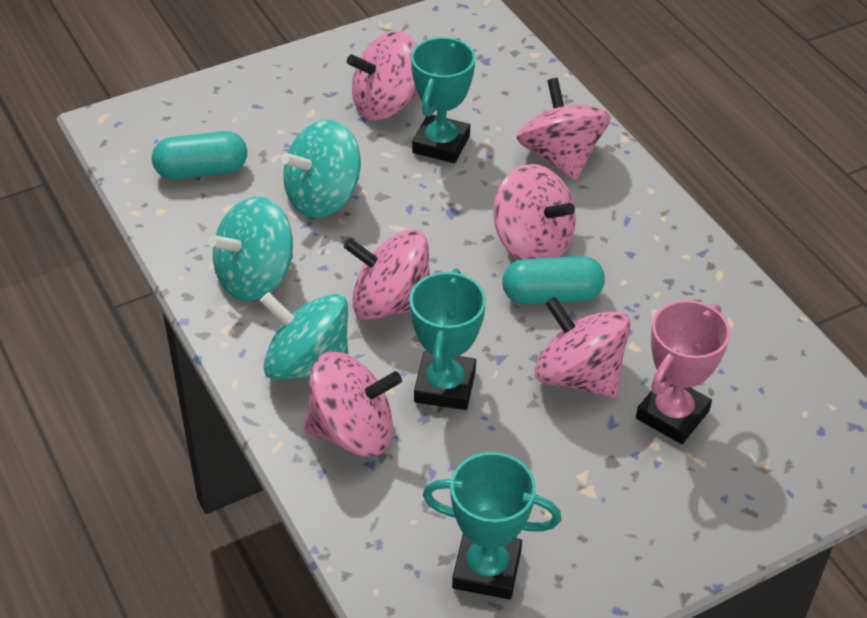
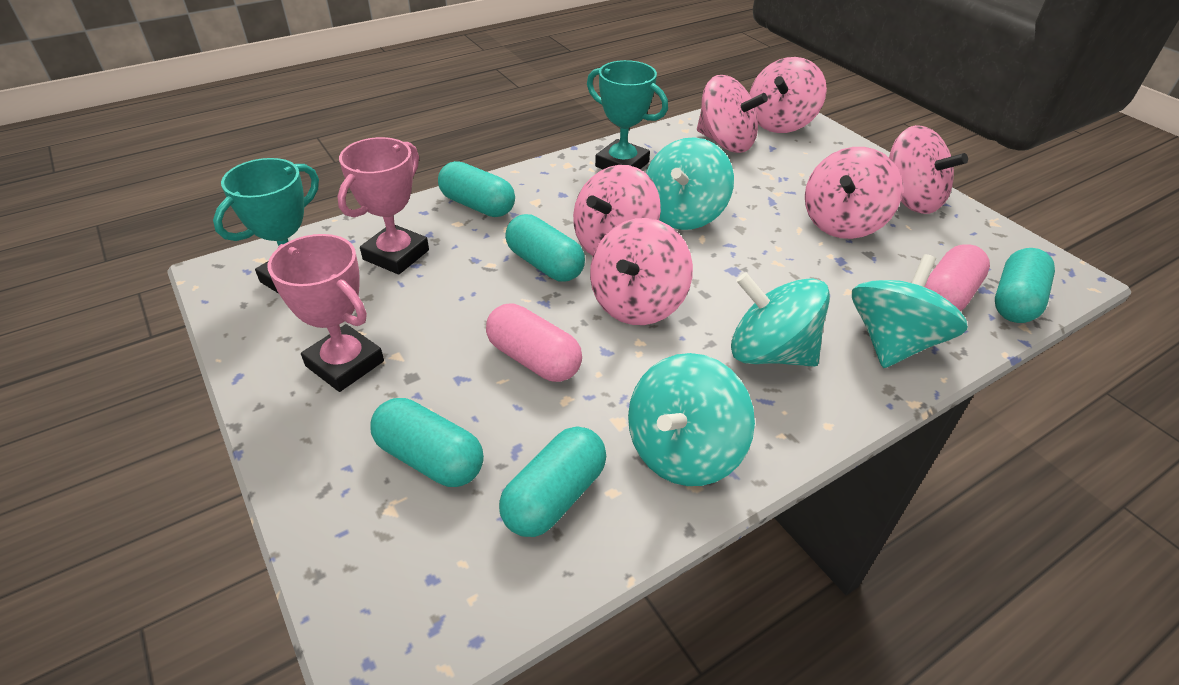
pink capsule: none = 0 -> [486,303,582,382] [925,244,990,311] = 2
pink trophy: [636,300,730,444] = 1 -> [267,234,384,392] [337,137,429,275] = 2
turquoise capsule: [152,131,247,180] [502,256,605,305] = 2 -> [370,398,484,487] [438,161,515,217] [499,427,606,537] [505,214,585,281] [995,248,1055,323] = 5
turquoise spinning top: [208,197,293,301] [260,292,348,380] [281,120,361,218] = 3 -> [628,353,755,486] [646,137,734,230] [731,273,830,367] [852,254,968,368] = 4
turquoise trophy: [409,269,486,410] [411,37,475,163] [423,452,561,599] = 3 -> [213,158,319,294] [587,60,668,169] = 2

